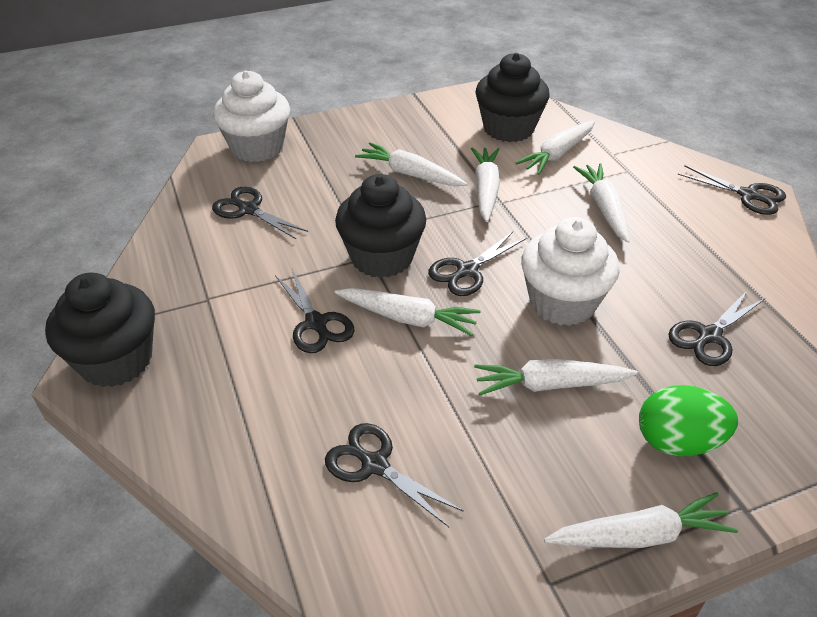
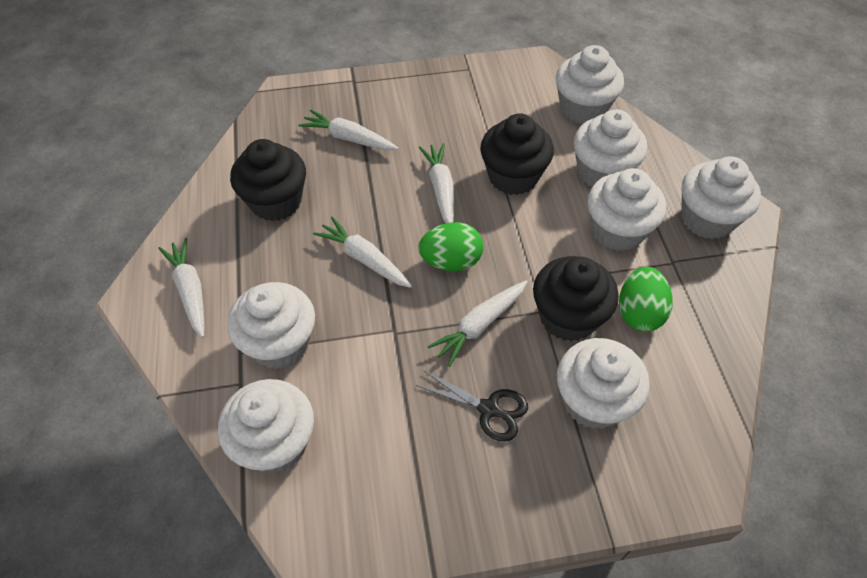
black scissors: [212,187,308,239] [275,269,354,353] [325,423,464,527] [428,232,527,296] [668,290,765,366] [678,165,786,215] = 6 -> [415,370,528,442] = 1
green egg: [639,385,738,456] = 1 -> [418,222,484,271] [619,267,673,331] = 2
white carrot: [335,288,481,336] [355,142,467,186] [471,147,500,222] [474,359,638,395] [516,121,595,175] [544,492,738,548] [573,163,630,243] = 7 -> [158,238,204,338] [298,109,398,150] [313,217,412,288] [419,143,454,223] [427,280,528,367] = 5
white cupcake: [213,70,290,162] [521,217,620,326] = 2 -> [218,379,314,473] [227,282,315,369] [556,45,624,124] [557,338,650,429] [574,109,647,187] [588,168,666,251] [681,157,761,239] = 7

